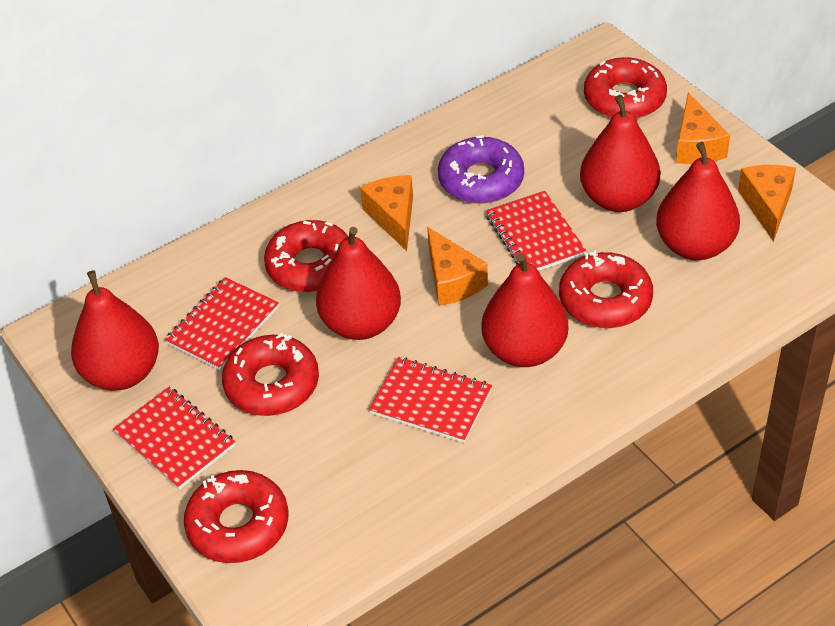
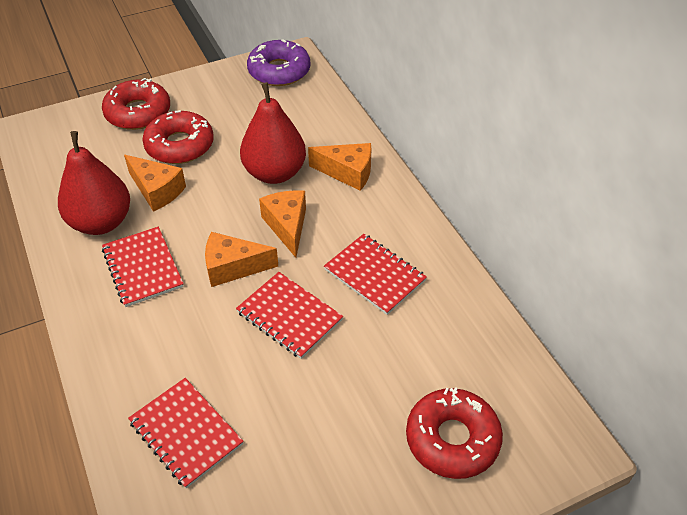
red donut: [184,470,288,563] [222,333,319,416] [264,220,349,292] [559,251,653,328] [584,57,667,119] = 5 -> [102,78,170,130] [142,110,214,164] [406,387,503,479] = 3
red pear: [71,270,159,390] [316,227,401,340] [481,253,568,367] [580,95,660,212] [656,142,740,260] = 5 -> [58,131,130,235] [240,82,306,184] = 2

